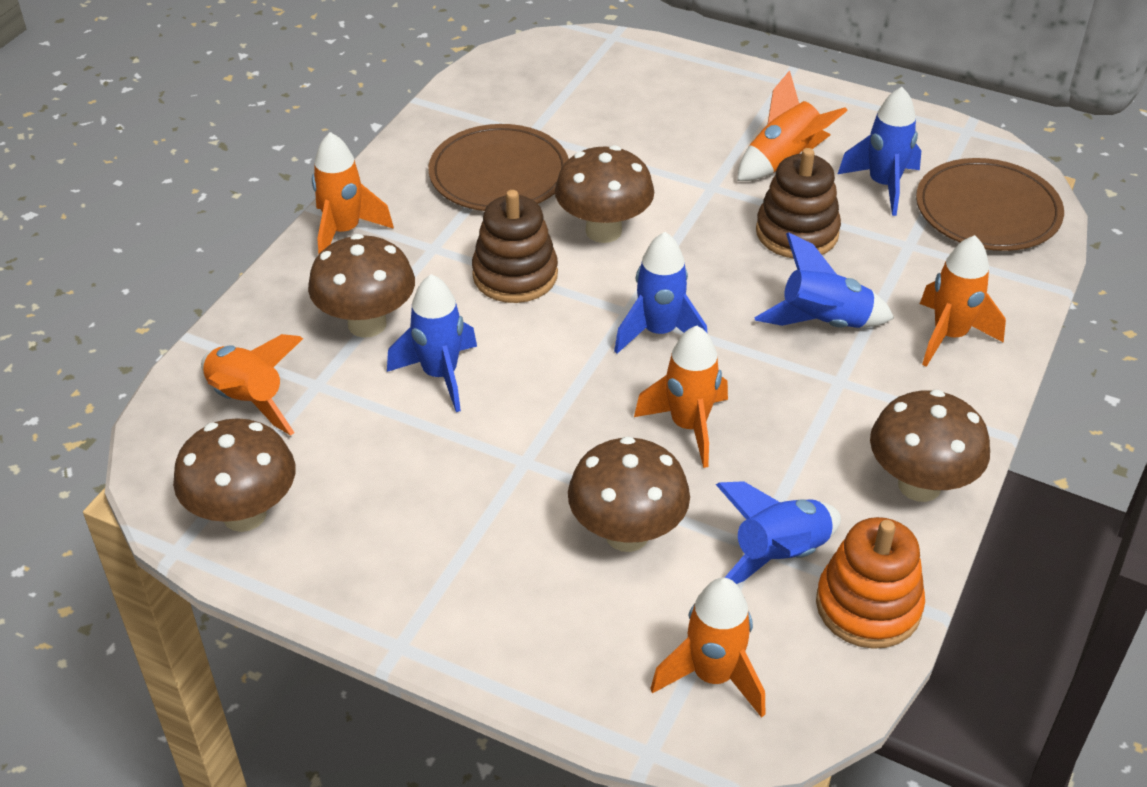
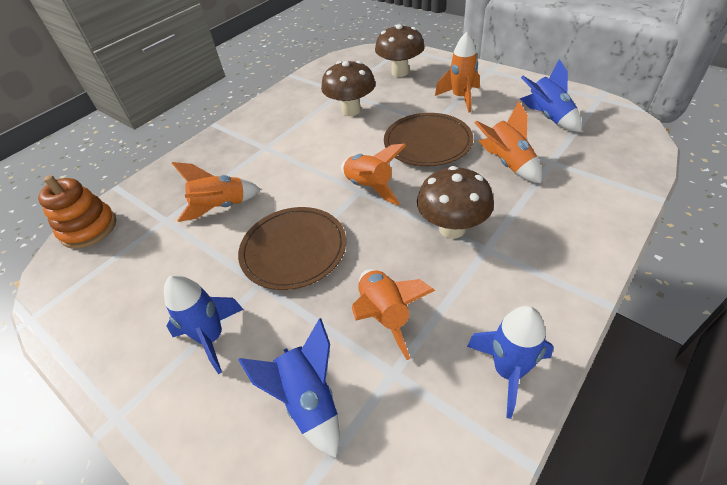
blue rocket: [387,274,477,412] [614,232,707,354] [716,481,841,584] [755,232,894,328] [838,87,921,216] = 5 -> [164,275,244,374] [238,318,340,458] [467,306,554,419] [520,59,582,132] = 4
brown mushroom: [173,418,295,532] [308,234,415,338] [555,145,654,243] [568,436,690,552] [870,390,990,502] = 5 -> [321,61,376,116] [375,24,425,77] [417,166,494,239] = 3
brown stacking toy: [472,190,558,303] [756,148,841,258] = 2 -> none = 0
orange rocket: [201,334,303,436] [312,132,394,254] [634,326,728,468] [650,578,765,718] [737,70,848,181] [920,235,1006,367] = 6 -> [172,162,261,222] [341,144,406,205] [352,269,435,360] [435,32,480,113] [474,101,542,183] = 5

